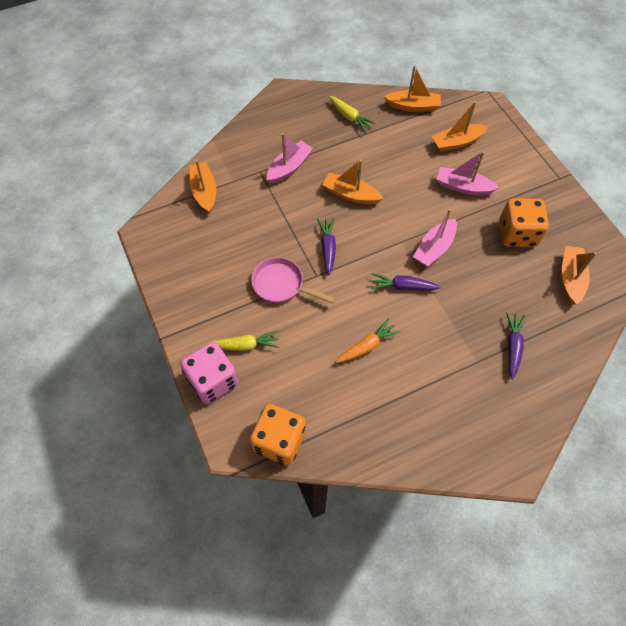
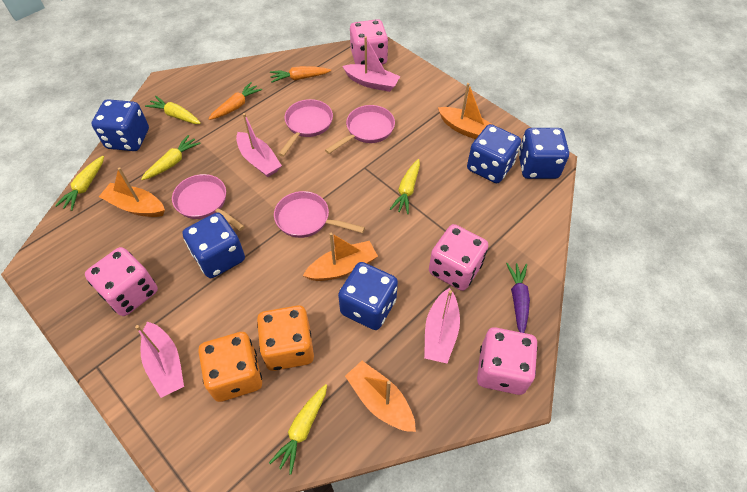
blue dice: none = 0 -> [91,99,149,151] [182,213,245,278] [338,262,398,330] [467,124,521,183] [518,128,569,179] = 5
orange boat: [190,160,217,213] [322,160,383,204] [384,65,441,112] [432,101,488,152] [562,246,597,304] = 5 -> [99,167,165,217] [303,233,378,281] [345,361,416,432] [438,83,493,139] = 4
orange carrot: [336,318,400,363] = 1 -> [208,82,262,120] [270,66,331,83] = 2
pink boat: [267,133,313,184] [413,209,457,266] [437,151,499,195] = 3 -> [135,322,184,398] [236,113,282,177] [342,36,400,92] [424,288,460,363] = 4
pink dice: [180,342,239,404] = 1 -> [85,247,158,316] [350,19,388,65] [429,224,489,291] [477,327,538,395] = 4
pink pan: [251,257,336,303] = 1 -> [172,174,245,231] [274,191,365,238] [278,99,333,157] [325,105,395,154] = 4
purple carrot: [317,218,336,275] [371,273,441,290] [506,312,525,380] = 3 -> [506,263,530,333] = 1
yellow carrot: [207,330,279,351] [329,96,376,132] = 2 -> [55,156,104,211] [141,135,201,180] [145,96,201,124] [269,384,327,475] [390,159,420,214] = 5

